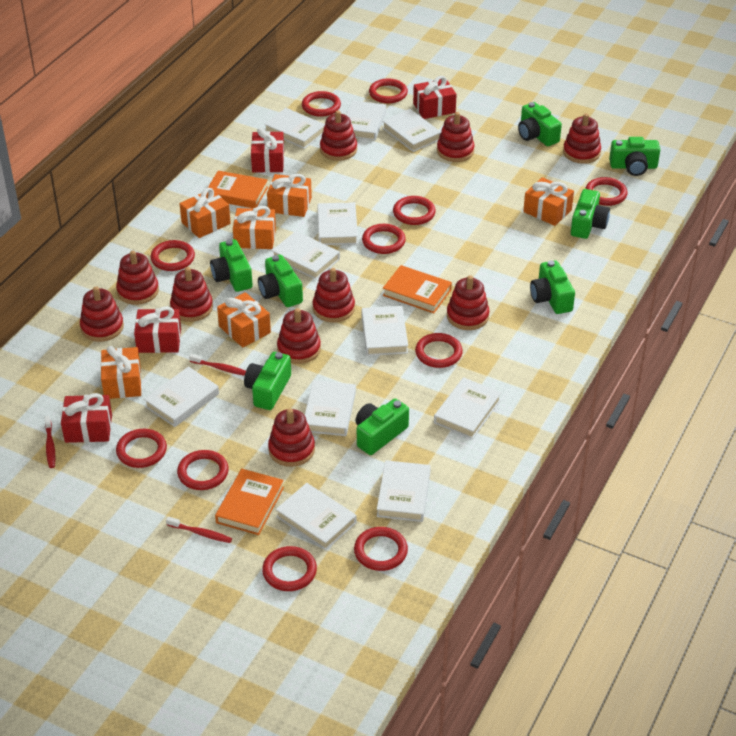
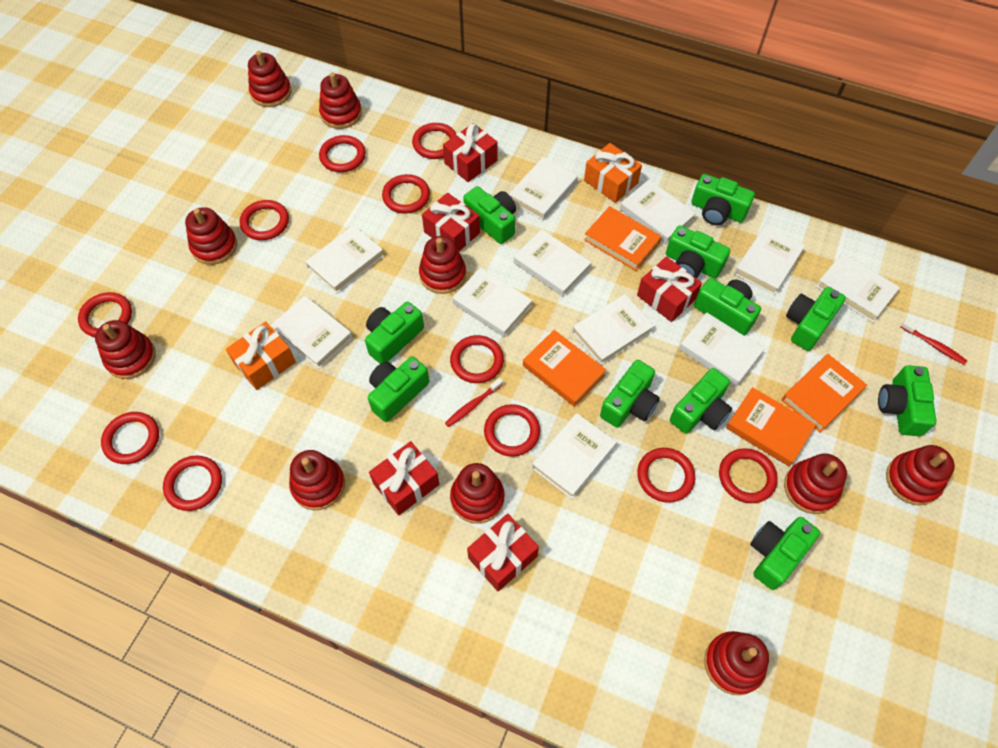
green camera: [210,239,253,292] [244,352,291,410] [258,255,303,307] [356,398,409,455] [518,102,562,146] [530,260,575,314] [571,189,610,239] [609,137,660,176] = 8 -> [365,302,424,364] [368,356,429,422] [463,186,516,244] [600,360,660,428] [666,225,730,278] [670,368,732,434] [691,174,755,225] [694,278,761,336] [750,517,820,590] [786,287,846,351] [878,365,937,436] = 11
orange book: [208,171,268,208] [215,469,284,535] [383,265,452,313] = 3 -> [523,330,606,407] [584,206,662,271] [726,387,816,467] [781,354,867,433] = 4
orange gift: [101,346,141,399] [179,188,231,238] [217,292,271,348] [233,206,276,249] [267,174,312,217] [523,177,574,226] = 6 -> [226,322,296,390] [584,143,642,203] = 2
red gift: [61,393,112,443] [134,306,181,353] [251,128,284,173] [413,76,457,119] = 4 -> [369,441,439,515] [422,193,480,251] [443,123,498,182] [467,514,539,592] [637,256,702,322] = 5
red toothbrush: [45,416,55,468] [166,517,232,543] [189,354,246,376] = 3 -> [445,378,503,427] [901,320,967,365] = 2

